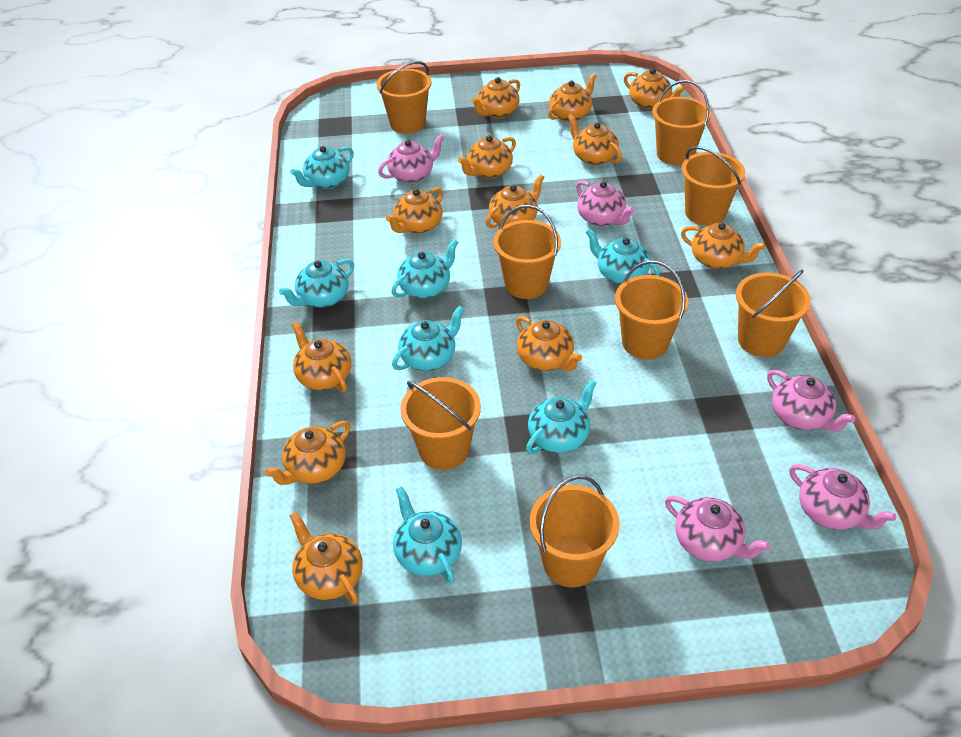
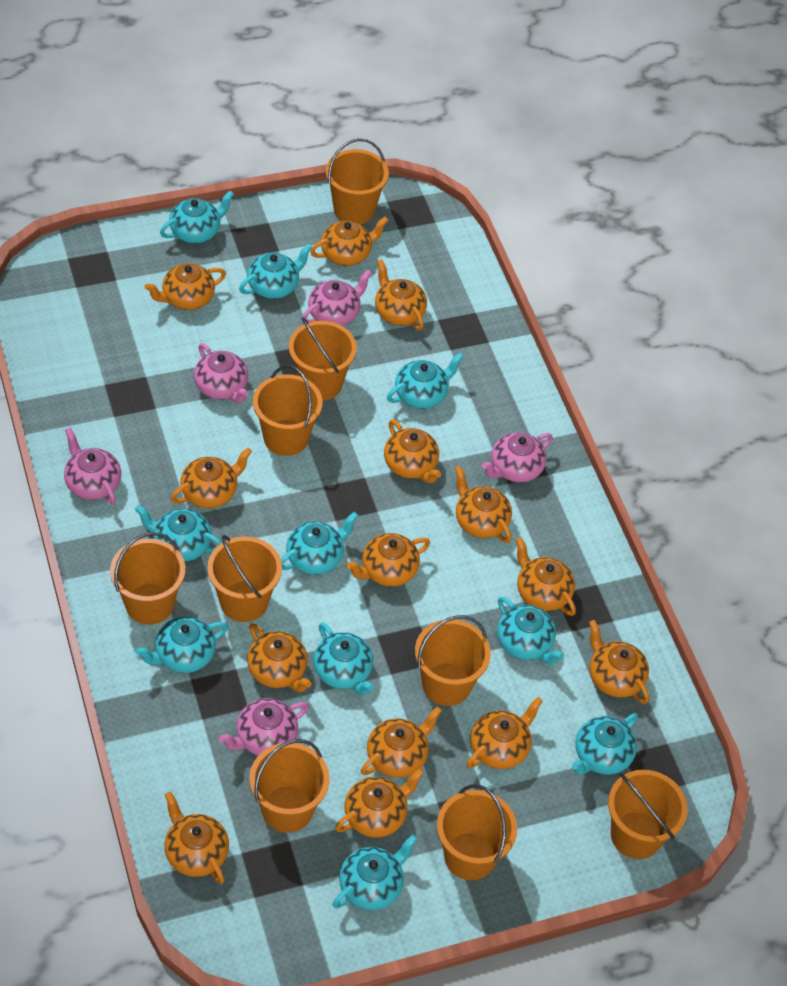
orange bucket: [377,61,432,134] [400,377,481,470] [493,205,561,299] [530,475,620,587] [615,261,688,359] [652,80,711,165] [681,146,745,225] [736,270,811,357] = 8 -> [110,532,185,625] [207,535,282,622] [249,739,329,833] [253,365,323,456] [289,317,357,401] [326,138,389,224] [415,615,491,706] [437,784,517,880] [608,770,687,859] = 9
orange teapot: [265,421,350,485] [289,512,363,604] [292,321,351,392] [386,187,443,234] [458,135,516,179] [471,77,520,118] [486,174,544,228] [516,316,582,371] [548,73,597,122] [568,114,622,165] [624,68,685,109] [681,222,766,269] = 12 -> [145,263,226,310] [164,791,229,884] [171,448,252,508] [247,624,312,692] [310,217,389,266] [335,768,424,838] [346,533,430,587] [361,706,442,778] [375,259,427,330] [384,419,441,483] [455,466,512,543] [467,697,543,769] [515,537,576,616] [589,620,649,704] = 14
turquoise teapot: [279,259,354,307] [290,146,354,189] [391,239,458,298] [392,306,464,371] [393,487,462,584] [526,380,596,454] [586,229,660,284] = 7 -> [135,505,222,562] [135,616,228,673] [160,191,234,244] [239,244,312,299] [281,512,358,575] [313,622,374,695] [332,835,417,910] [387,353,464,409] [497,597,564,664] [572,713,638,775] = 10

